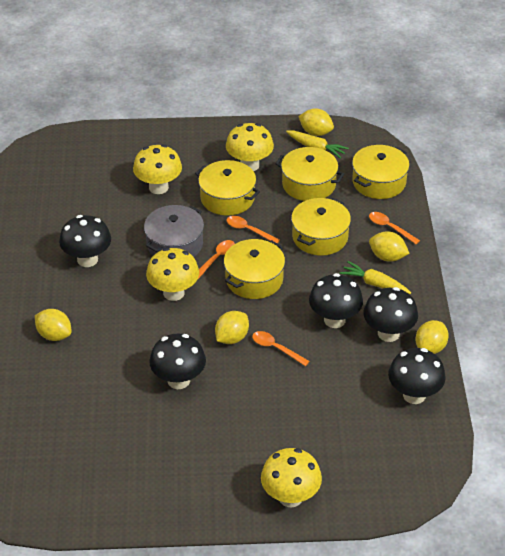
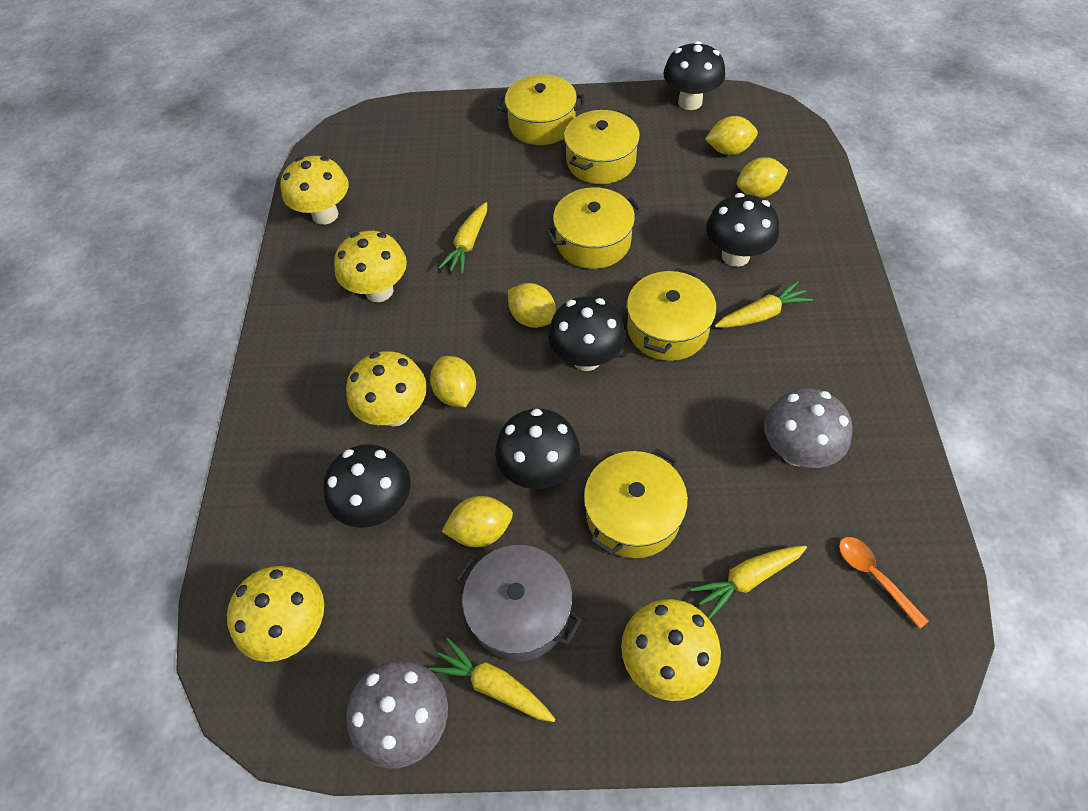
grey mushroom: none = 0 -> [346,661,448,769] [764,388,853,468] = 2
orange spoon: [198,240,235,279] [227,216,280,243] [252,331,310,366] [369,212,420,244] = 4 -> [839,537,929,629] = 1
yellow carrot: [286,130,349,159] [340,261,411,294] = 2 -> [429,638,555,722] [439,202,487,274] [690,546,807,619] [715,281,813,328] = 4
yellow mushroom: [133,144,182,194] [146,248,199,301] [226,123,274,171] [261,448,322,507] = 4 -> [227,566,324,662] [281,156,348,225] [334,231,407,302] [346,351,427,427] [621,599,721,701] = 5

